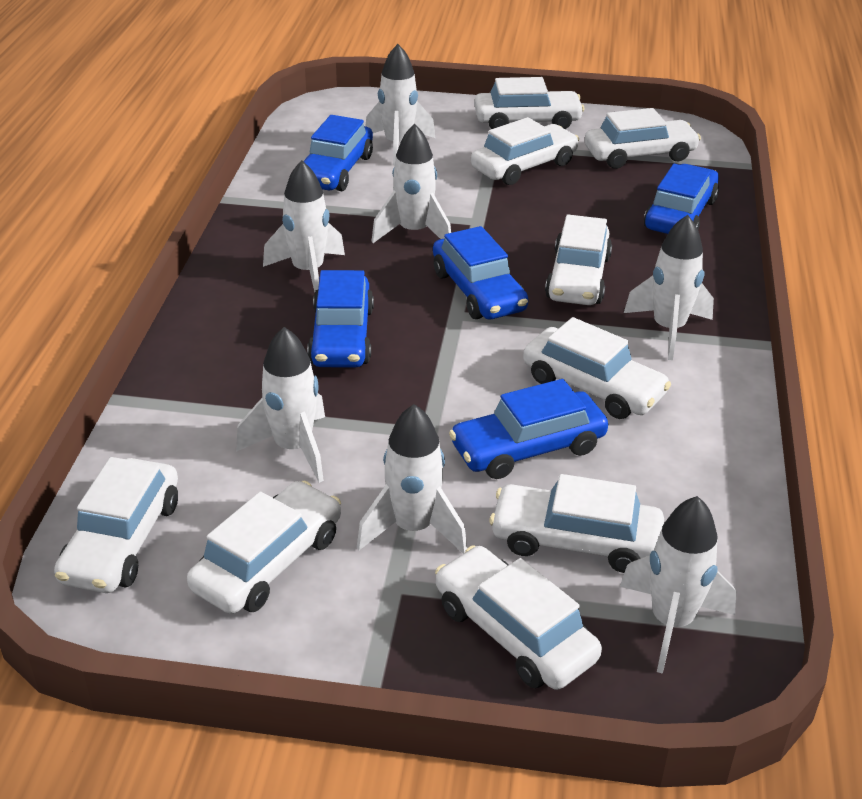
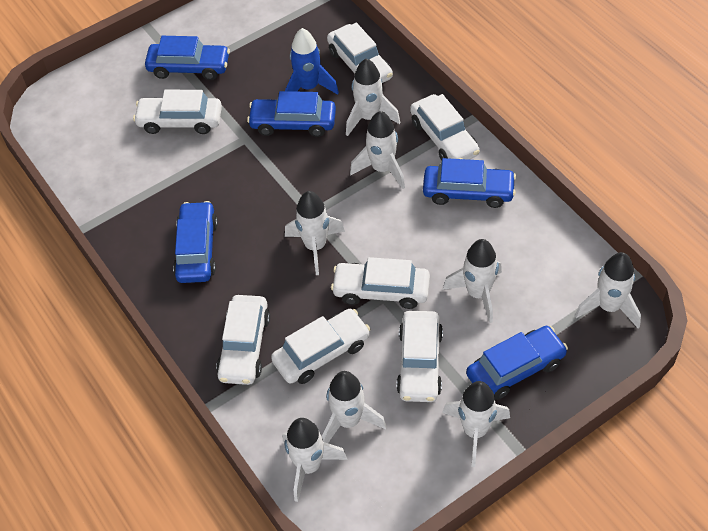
blue rocket: none = 0 -> [285,28,339,95] = 1
white car: [54,457,178,593] [187,480,341,614] [435,545,602,690] [471,117,579,185] [474,77,585,129] [489,474,664,573] [523,317,671,419] [545,215,612,305] [585,108,701,169] = 9 -> [133,90,222,134] [216,295,270,385] [271,309,370,384] [327,22,393,83] [331,257,430,309] [396,311,443,402] [410,94,480,161] = 7
white rocket: [236,327,325,483] [263,160,345,292] [357,404,467,554] [366,44,435,165] [371,124,451,243] [620,496,736,674] [624,215,714,360] = 7 -> [283,418,348,502] [285,191,345,275] [322,371,387,443] [346,58,400,136] [350,111,405,189] [442,381,510,467] [443,239,502,323] [575,252,641,328] = 8

